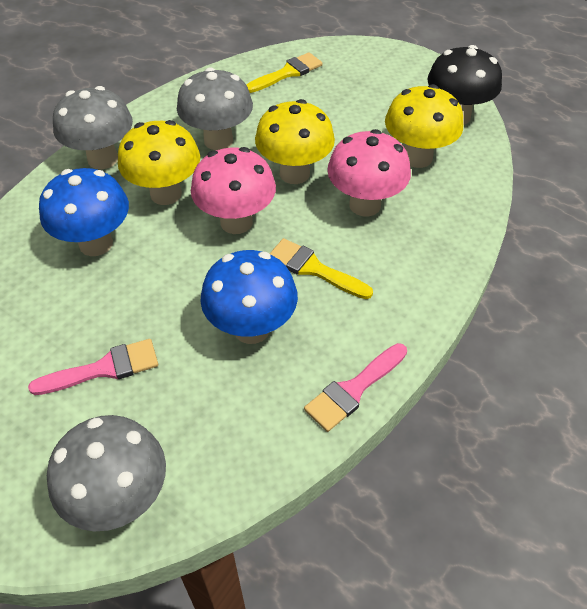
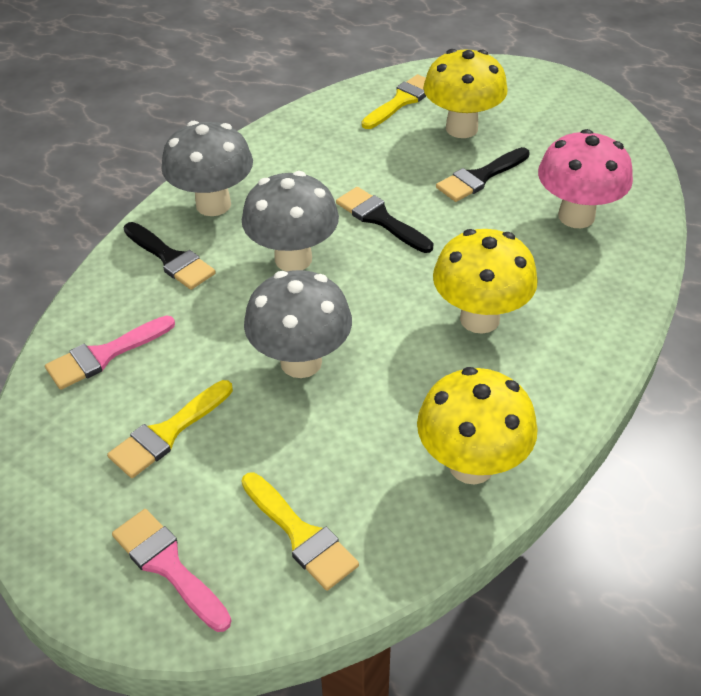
black brush: none = 0 -> [124,222,216,290] [336,187,434,253] [436,147,530,202] = 3
black mushroom: [427,45,502,125] = 1 -> none = 0
blue mushroom: [39,168,129,256] [200,250,298,344] = 2 -> none = 0
pink mushroom: [191,147,276,234] [327,129,411,217] = 2 -> [538,129,633,228] = 1
yellow brush: [246,52,323,93] [270,238,373,299] = 2 -> [107,380,233,478] [241,472,359,591] [362,74,426,129] = 3

